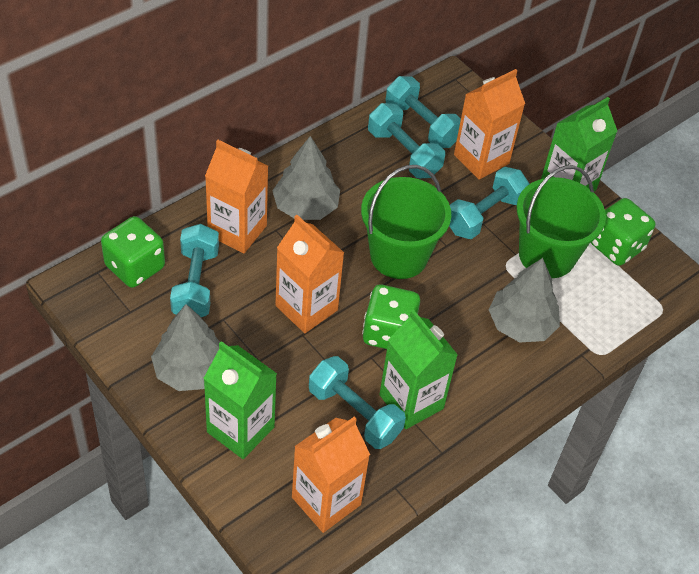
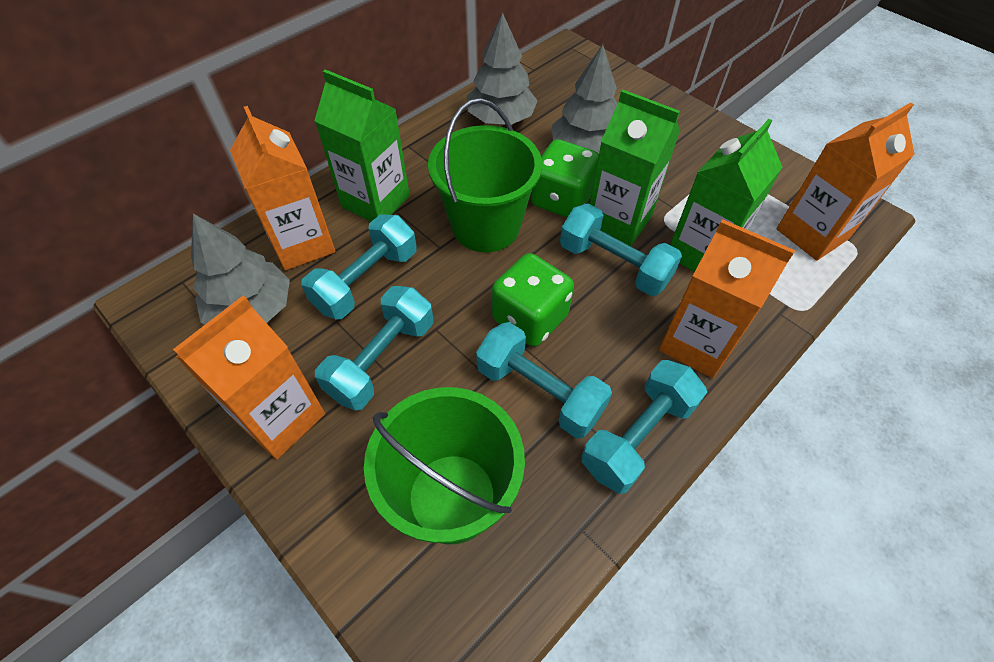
green dice: [101,216,165,288] [362,285,420,349] [591,198,656,266] = 3 -> [492,253,574,347] [531,139,599,218] = 2

